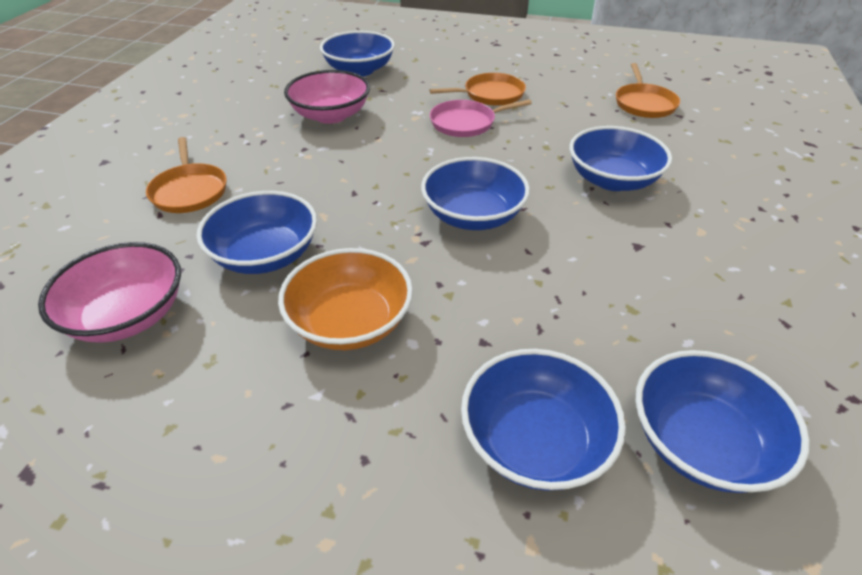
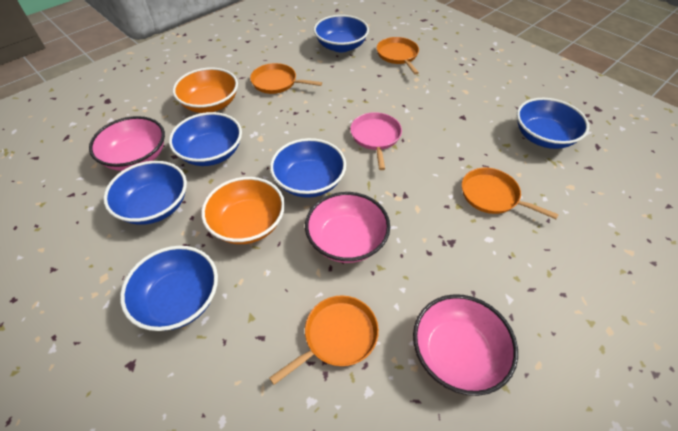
orange bowl: [278,248,413,350] = 1 -> [173,67,238,113] [201,177,285,244] = 2
orange pan: [146,137,226,213] [430,73,526,106] [616,63,680,118] = 3 -> [250,63,322,94] [269,296,379,385] [377,37,419,75] [462,168,559,219] = 4
pink bowl: [38,242,181,343] [284,70,370,124] = 2 -> [89,116,165,171] [305,192,390,263] [413,294,518,396] = 3

